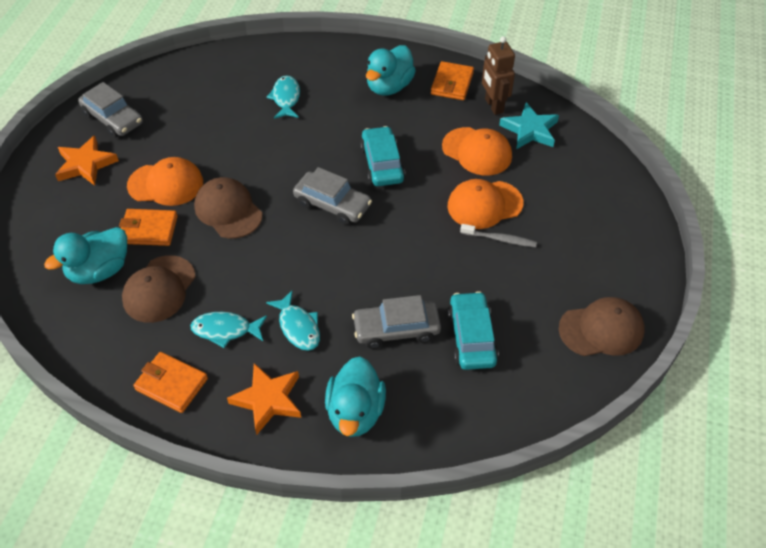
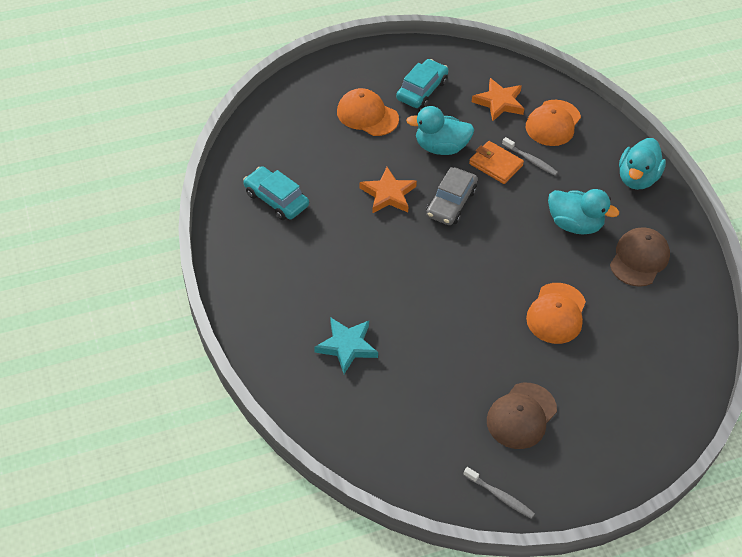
brown cap: [122,255,196,323] [194,177,262,238] [559,297,645,356] = 3 -> [487,383,557,449] [610,227,670,287] = 2
brown robot: [482,36,515,115] = 1 -> none = 0
grey car: [78,82,143,138] [293,167,372,225] [352,295,441,349] = 3 -> [426,167,477,225] = 1
grey toothbrush: [460,224,537,247] = 1 -> [463,467,535,519] [502,137,558,176] = 2
orange wallet: [119,209,178,246] [133,352,208,413] [431,61,474,100] = 3 -> [469,141,524,184] = 1
turquoise fish: [190,312,267,348] [266,75,300,119] [266,291,320,351] = 3 -> none = 0

